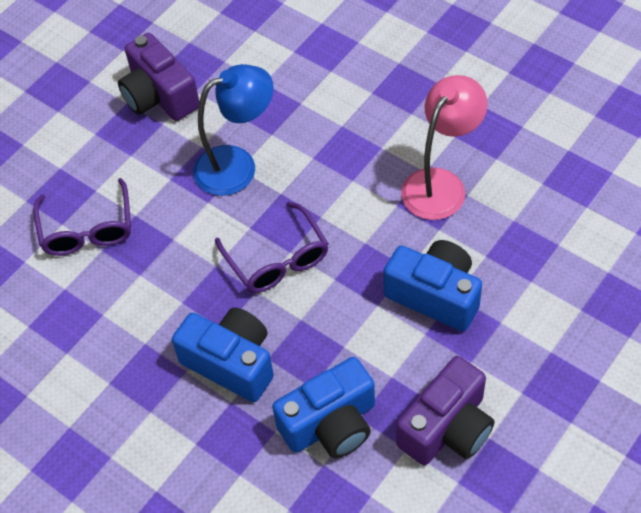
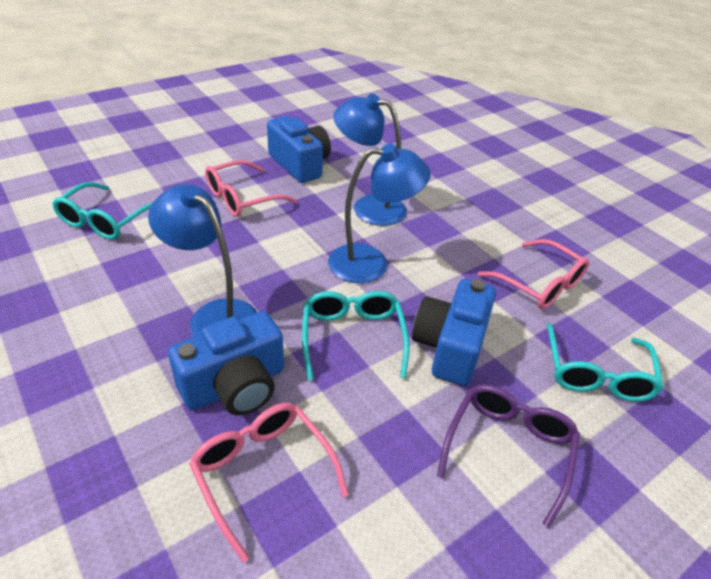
blue lamp: [193,64,274,196] = 1 -> [148,184,257,337] [328,144,431,283] [333,93,407,226] = 3
pink glasses: none = 0 -> [189,403,349,563] [205,160,297,217] [478,239,589,309] = 3
pink lamp: [401,75,488,220] = 1 -> none = 0
purple camera: [118,33,199,121] [396,356,495,465] = 2 -> none = 0
purple glasses: [33,178,131,256] [215,202,328,293] = 2 -> [437,385,580,528] = 1
turquoise glasses: none = 0 -> [52,182,152,240] [302,291,410,380] [547,323,664,402] = 3

